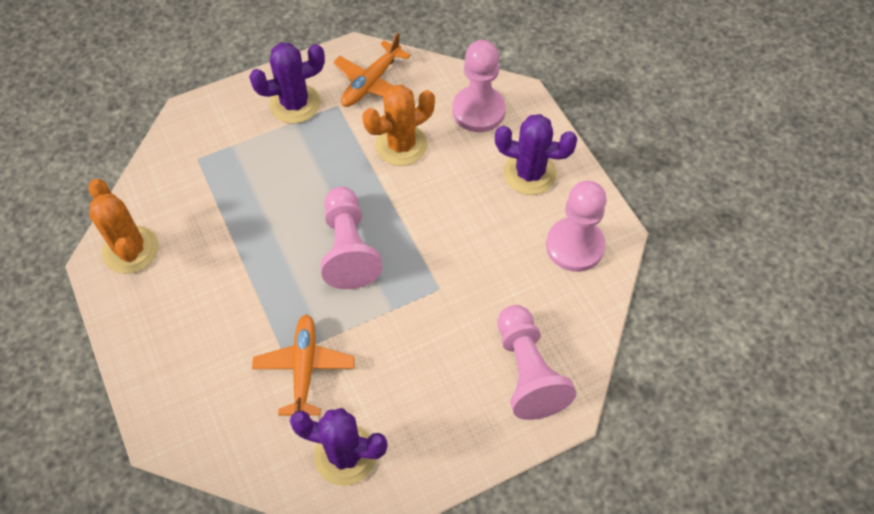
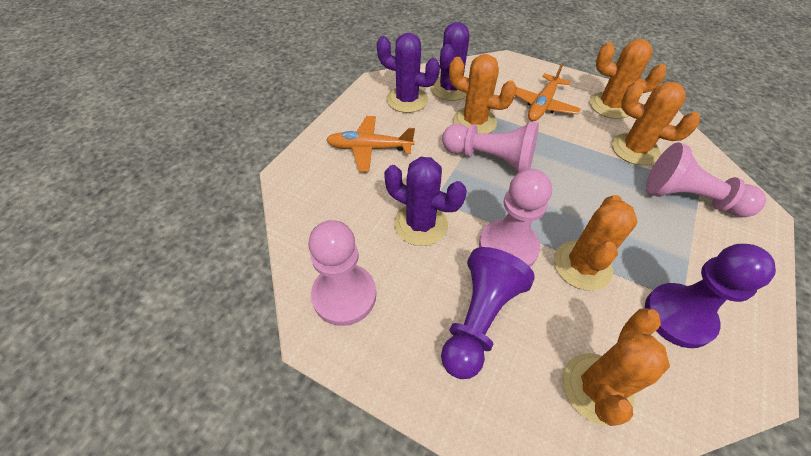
orange cactus: [88,179,159,274] [362,85,435,166] = 2 -> [449,54,517,134] [554,195,638,291] [562,308,670,426] [590,39,666,119] [612,81,700,165] = 5
purple pawn: none = 0 -> [441,247,535,379] [645,244,776,348] = 2

